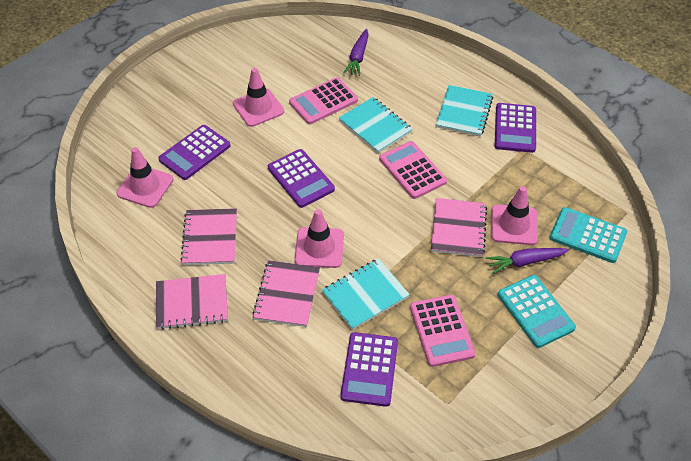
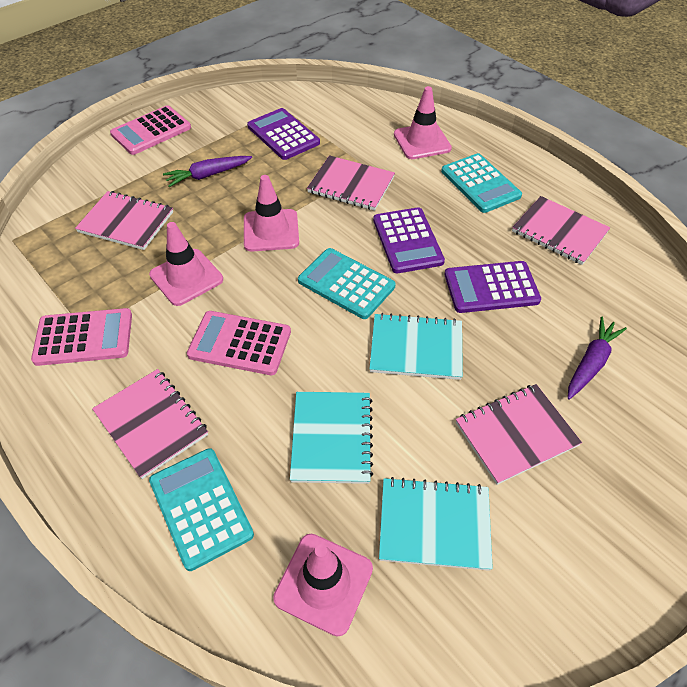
pink notebook: [156,274,228,330] [180,208,237,265] [253,260,320,327] [431,198,487,257] = 4 -> [75,191,173,250] [92,369,208,479] [307,155,395,211] [456,384,582,485] [512,196,610,265] = 5
purple calculator: [158,125,230,180] [268,149,335,208] [340,332,398,407] [495,103,536,153] = 4 -> [247,108,320,160] [373,207,445,273] [445,261,541,313] = 3
turquoise calculator: [498,275,576,348] [550,207,627,263] = 2 -> [149,448,254,571] [298,248,396,319] [441,153,522,213] = 3

